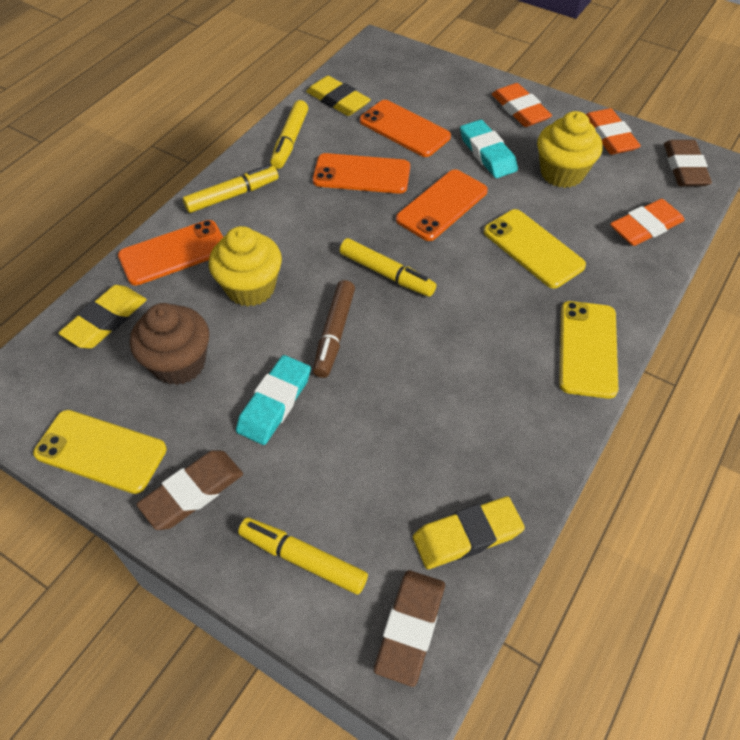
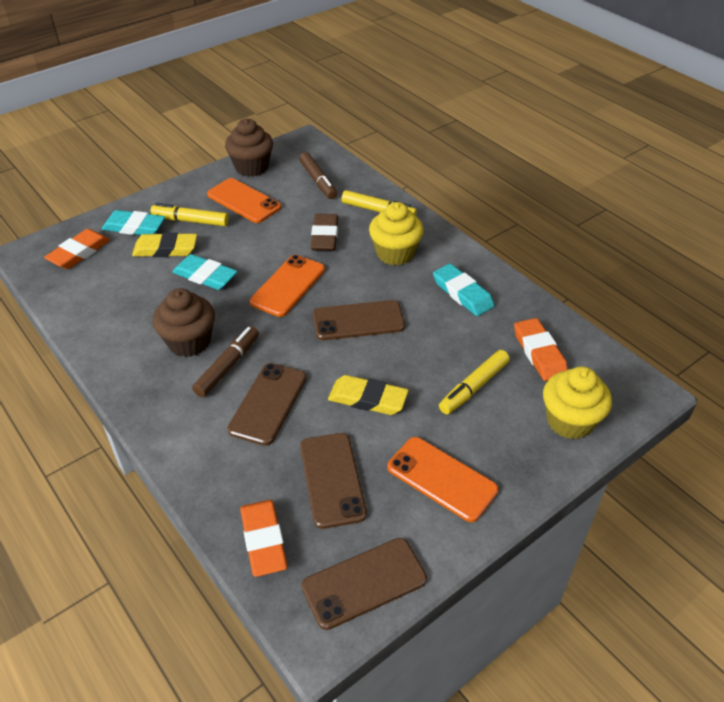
brown cupcake: [130,303,209,385] = 1 -> [153,288,215,357] [225,119,273,177] = 2
brown eraser: [136,451,243,530] [374,570,445,687] [664,140,712,186] = 3 -> [311,214,338,251] = 1
brown marker: [313,280,355,378] = 1 -> [192,326,259,397] [299,152,337,199] = 2
brown phone: none = 0 -> [227,363,307,446] [300,433,367,529] [302,538,427,630] [313,300,405,340] = 4
orange phone: [118,220,223,285] [313,153,410,194] [360,100,451,157] [396,169,488,241] = 4 -> [207,178,281,223] [250,255,325,317] [387,437,498,522] = 3
turquoise eraser: [236,355,311,445] [460,120,518,178] = 2 -> [102,210,165,235] [172,254,238,290] [433,264,494,316] = 3
yellow eraser: [59,285,147,349] [306,76,371,116] [413,496,525,569] = 3 -> [132,232,197,257] [328,375,409,415] = 2
yellow marker: [183,165,278,213] [238,518,368,595] [270,100,308,169] [340,238,437,297] = 4 -> [150,203,229,226] [341,190,417,216] [439,350,510,414] = 3
yellow phone: [33,410,167,494] [484,209,586,288] [559,301,618,399] = 3 -> none = 0

